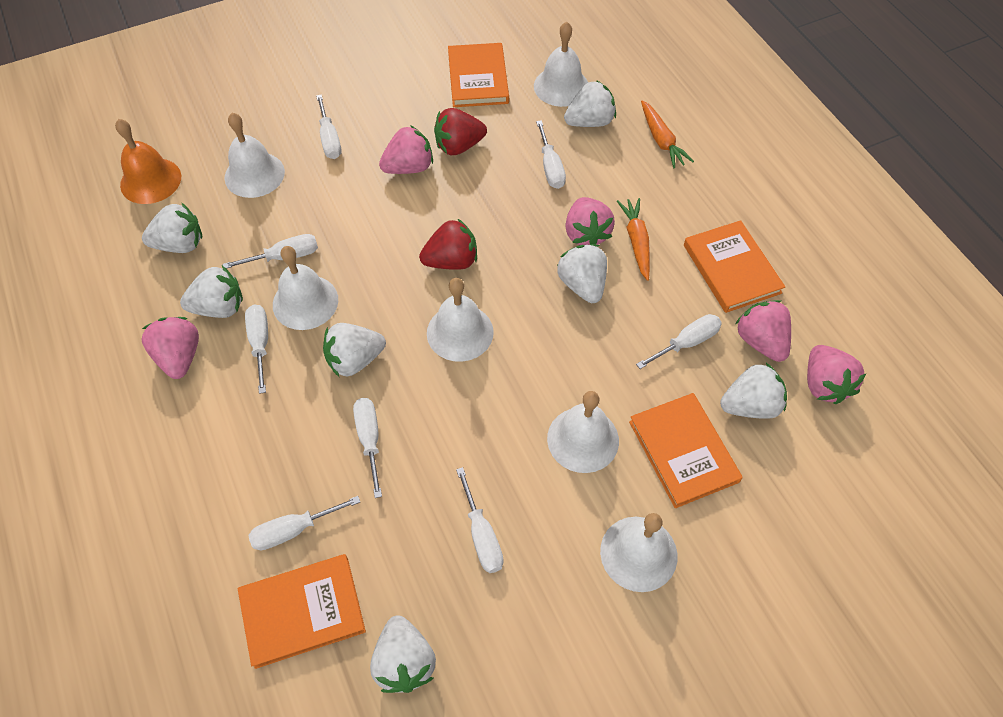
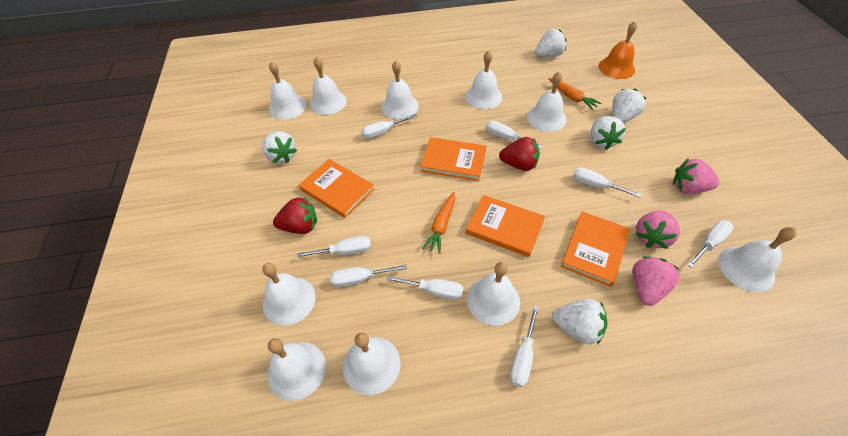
pink strawberry: [141,317,199,379] [379,125,433,174] [566,197,615,245] [736,300,791,362] [807,345,867,404] = 5 -> [632,256,680,306] [636,211,680,249] [673,159,719,194] = 3
white bell: [225,113,285,198] [273,246,338,330] [427,278,494,362] [534,22,588,107] [547,391,619,473] [600,513,677,592] = 6 -> [262,263,316,326] [267,338,326,401] [269,61,306,120] [310,56,347,115] [343,332,400,395] [381,61,419,119] [465,50,502,109] [467,262,520,326] [527,72,567,132] [718,227,796,292] = 10
white strawberry: [142,202,202,253] [180,266,243,318] [323,323,386,377] [370,615,436,693] [557,244,607,303] [564,80,616,127] [720,363,787,419] = 7 -> [262,131,297,163] [535,29,566,57] [552,299,608,345] [591,116,626,150] [612,89,647,123] = 5

